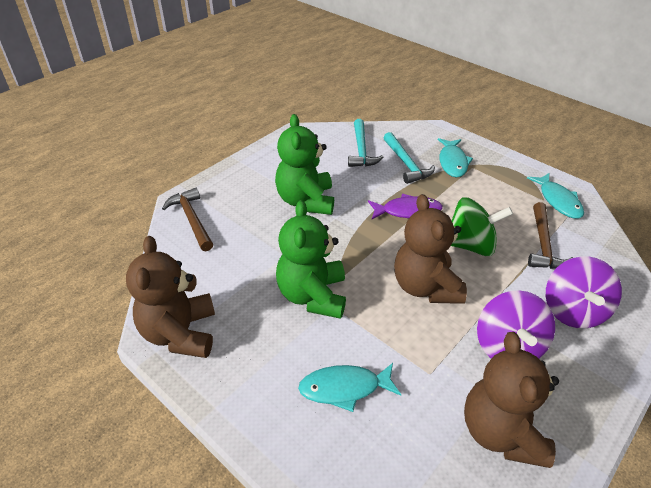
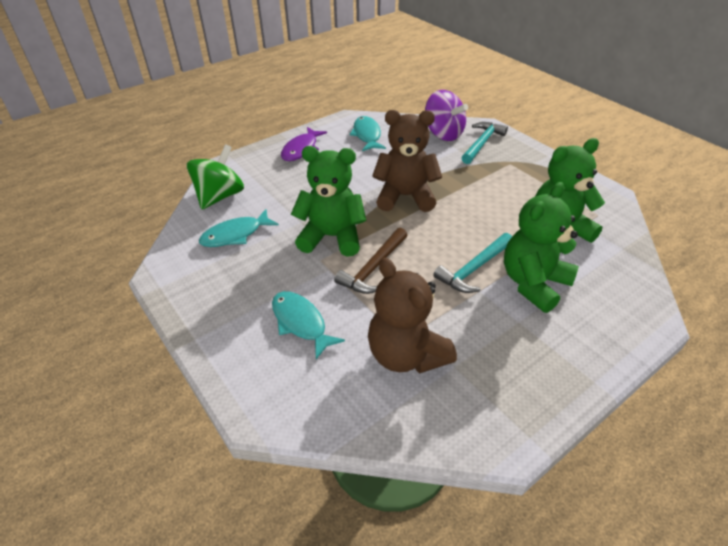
brown hammer: [162,188,213,251] [528,202,573,269] = 2 -> [334,228,408,294] = 1
brown teddy bear: [126,236,215,358] [394,194,467,304] [464,332,559,468] = 3 -> [368,258,457,373] [372,110,442,212] = 2
green teddy bear: [275,114,334,215] [276,200,346,319] = 2 -> [291,146,367,257] [504,182,579,313] [535,138,605,253] = 3
purple spinning top: [477,290,555,359] [546,256,622,328] = 2 -> [425,90,468,141] = 1

